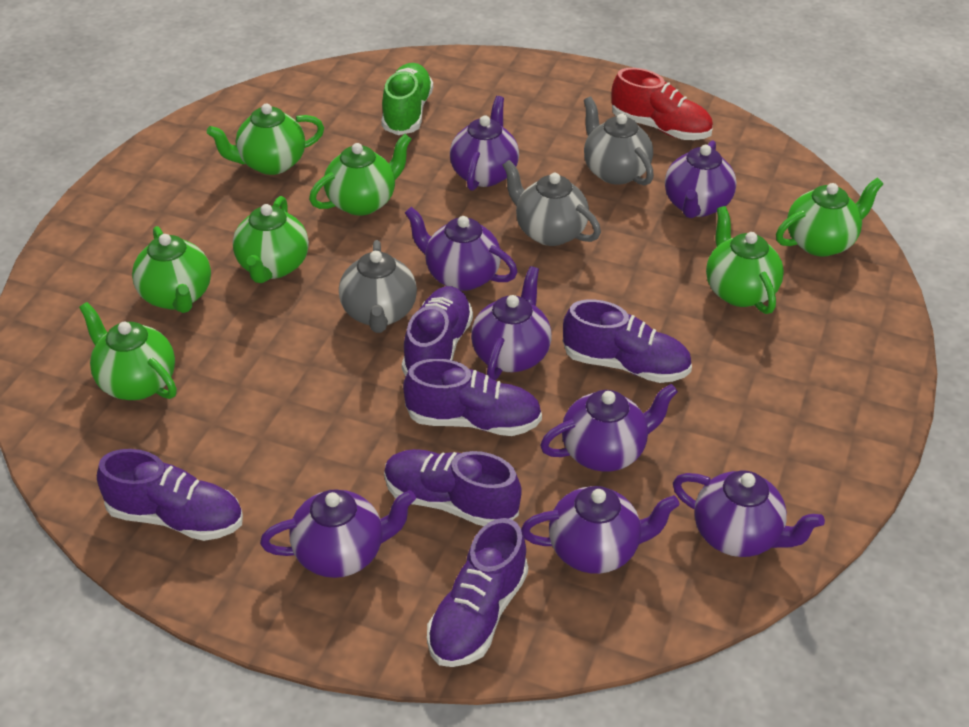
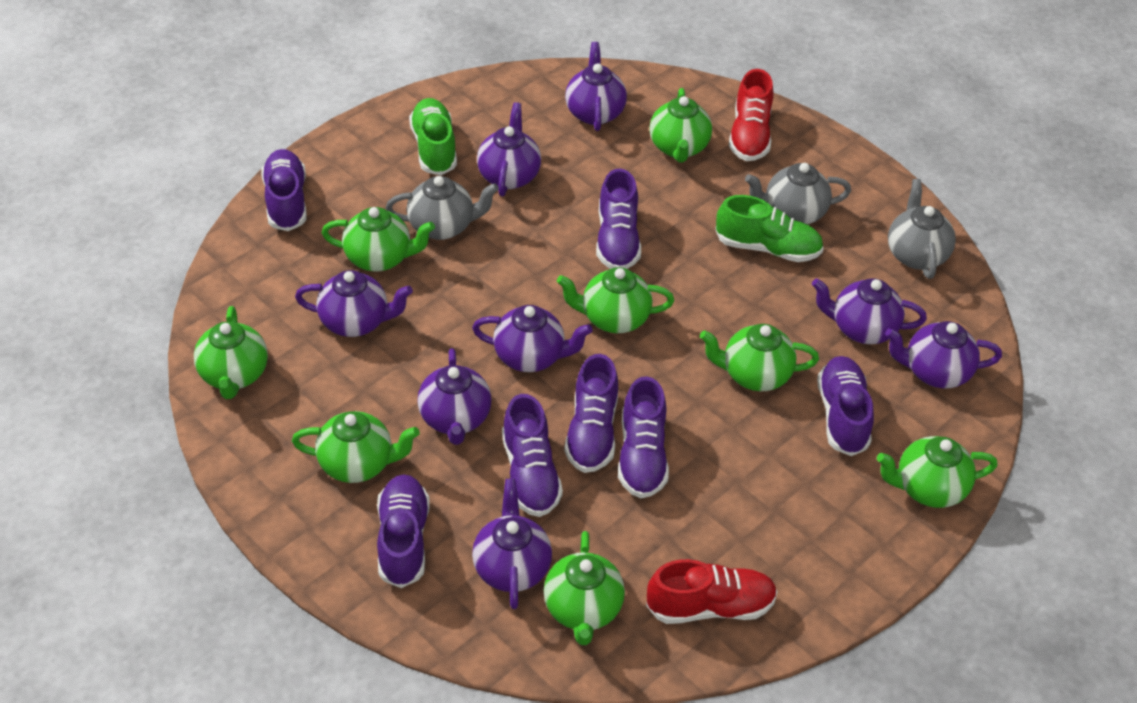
green shoe: [381,63,433,135] = 1 -> [409,98,457,175] [715,195,824,262] = 2
green teapot: [79,302,177,400] [132,226,211,313] [207,104,324,175] [233,196,309,283] [309,134,411,216] [706,206,784,314] [776,178,883,257] = 7 -> [194,306,268,399] [292,411,420,483] [322,207,435,272] [544,531,625,645] [557,267,674,333] [649,88,712,163] [700,324,819,391] [877,436,997,508] = 8
purple shoe: [97,449,243,541] [384,449,522,526] [402,286,473,376] [403,359,542,436] [427,518,528,667] [563,299,692,383] = 6 -> [261,149,306,231] [377,474,430,588] [502,394,563,517] [564,354,618,473] [596,168,641,269] [618,376,669,498] [817,356,874,456] = 7
red shoe: [611,68,713,140] = 1 -> [646,559,778,624] [729,69,774,161] = 2

